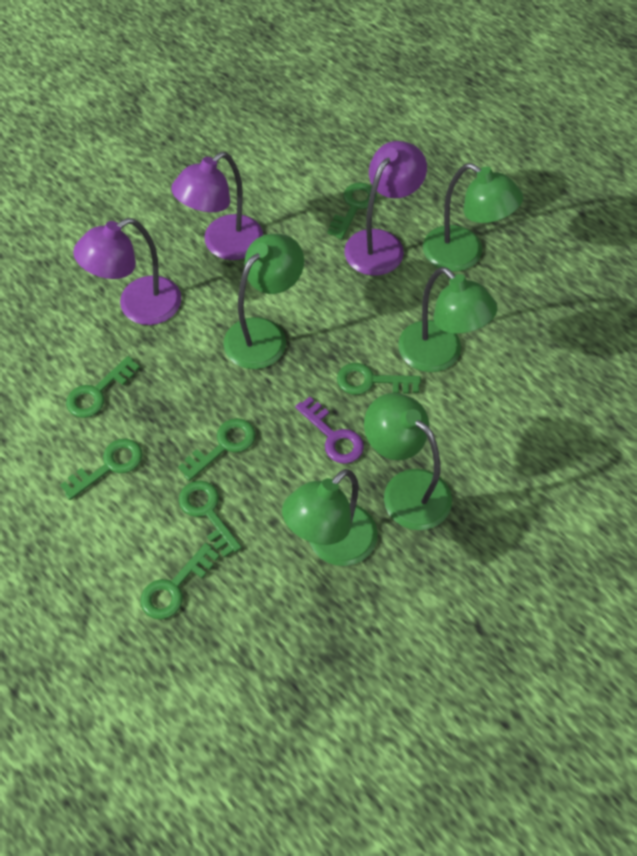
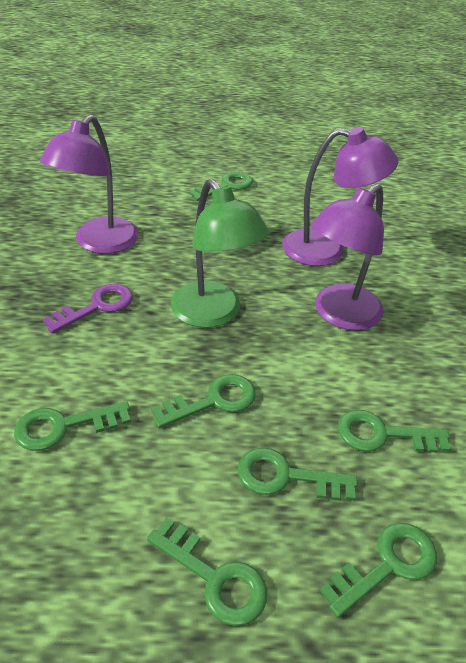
green lamp: [223,234,304,369] [282,469,378,566] [364,393,452,530] [398,267,497,372] [423,163,523,272] = 5 -> [171,179,269,328] = 1

